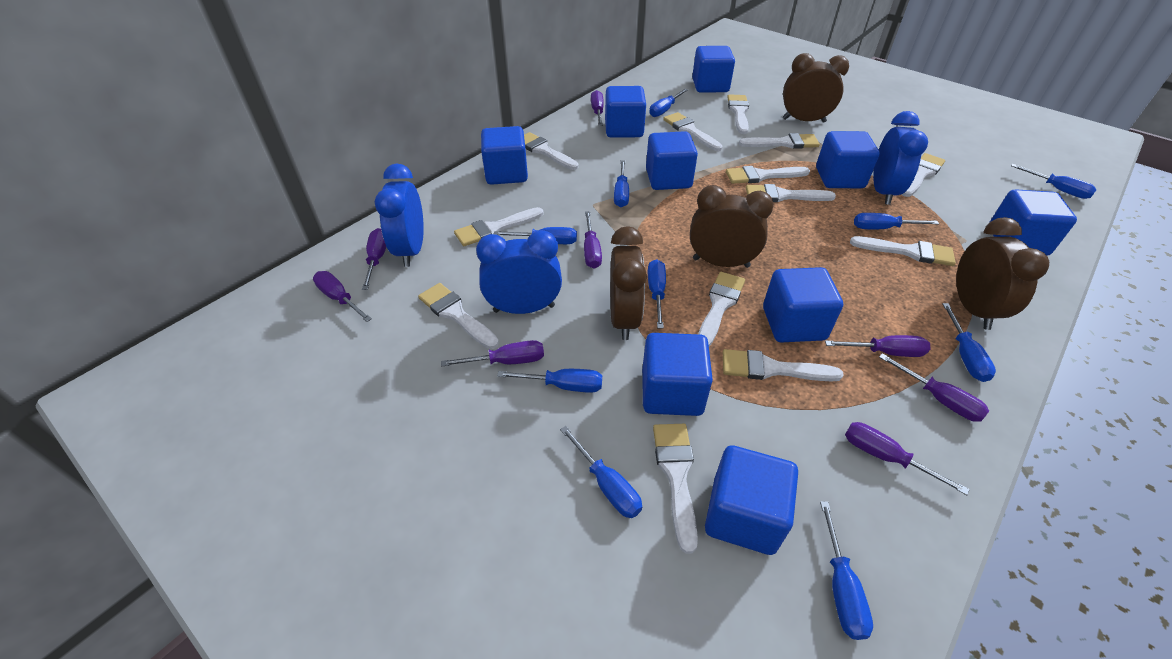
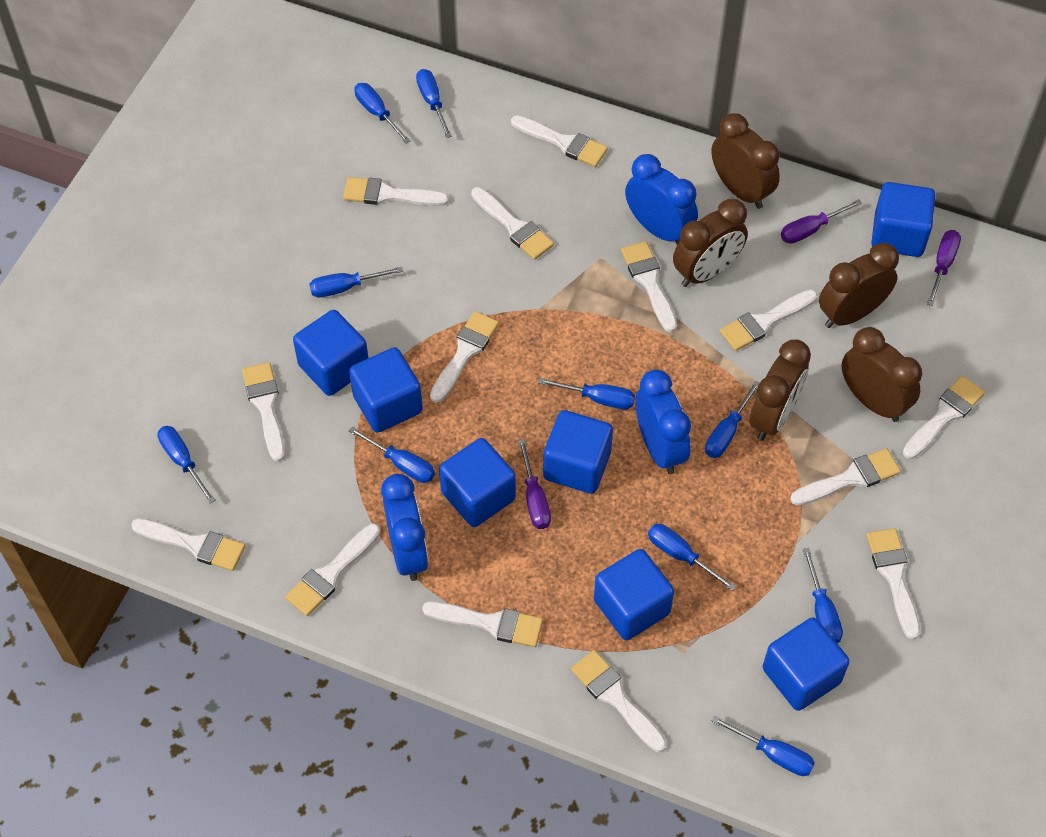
blue cube: [481,126,528,185] [605,86,646,138] [642,333,713,416] [646,131,698,190] [692,46,735,93] [705,445,798,555] [763,267,843,342] [816,131,880,188] [989,189,1077,256] = 9 -> [293,310,368,396] [349,347,423,433] [439,438,516,527] [543,410,613,494] [594,549,674,640] [763,617,850,711] [871,182,935,257] = 7
brown clock: [610,226,647,340] [690,185,774,268] [783,53,849,123] [956,217,1049,330] = 4 -> [673,199,748,287] [711,113,780,209] [749,340,811,441] [819,243,899,328] [842,327,922,422] = 5
purple screwdriver: [313,271,372,322] [362,228,386,290] [441,340,544,367] [584,211,602,269] [591,90,604,126] [825,335,931,357] [845,422,970,495] [879,353,989,422] = 8 -> [518,439,551,529] [781,199,862,244] [927,230,961,306] = 3
white brush: [418,283,499,349] [454,207,544,246] [524,132,579,170] [653,424,698,554] [663,112,722,151] [698,272,745,346] [723,349,844,382] [726,166,810,184] [727,94,749,134] [739,133,820,149] [746,184,836,202] [850,236,956,266] [901,153,945,197] = 13 -> [131,518,245,571] [242,362,285,462] [285,524,380,616] [343,177,449,206] [422,601,543,647] [430,311,499,403] [471,187,554,260] [511,115,608,167] [571,650,667,752] [621,241,677,332] [720,289,817,351] [790,448,901,505] [866,528,920,640] [903,376,985,459] = 14

